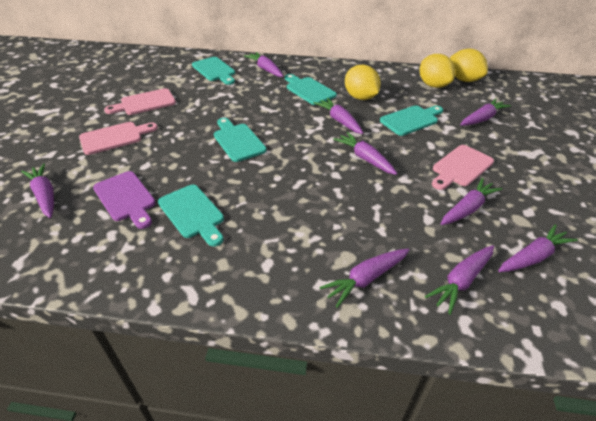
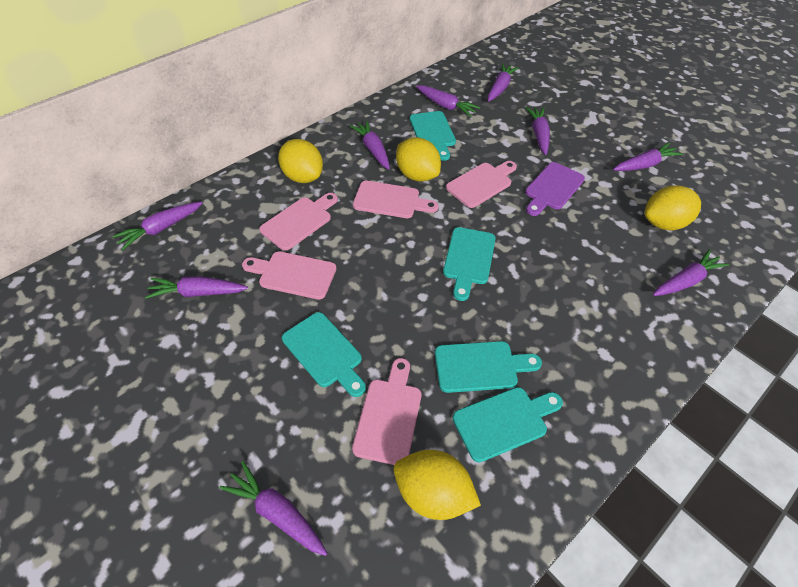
pink cutting board: [79,122,158,155] [104,88,176,115] [432,145,494,190] = 3 -> [242,251,337,300] [259,193,338,251] [352,358,421,465] [353,181,438,218] [446,161,517,208] = 5
yellow lemon: [345,65,381,100] [420,54,455,88] [450,49,488,82] = 3 -> [278,139,323,183] [394,450,481,520] [396,137,441,182] [645,186,701,230] = 4

